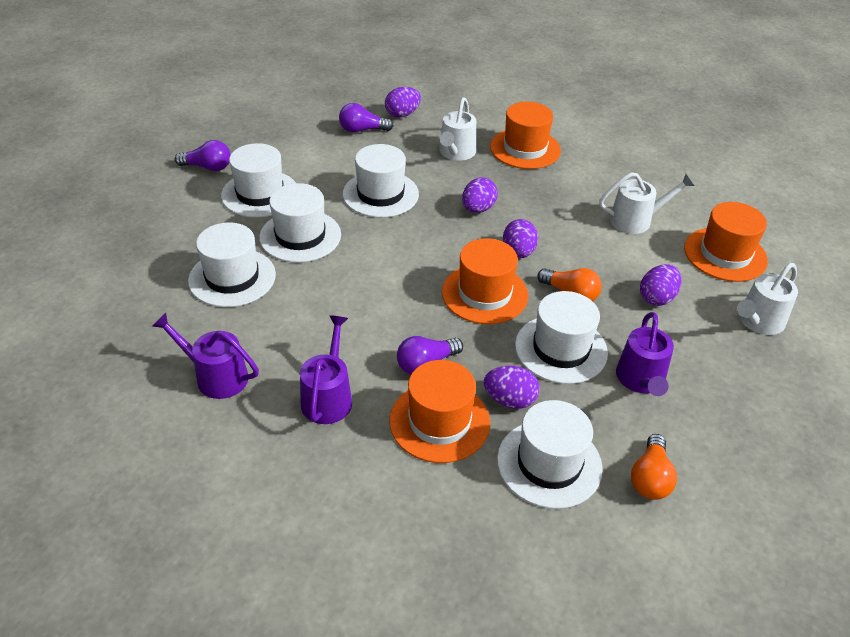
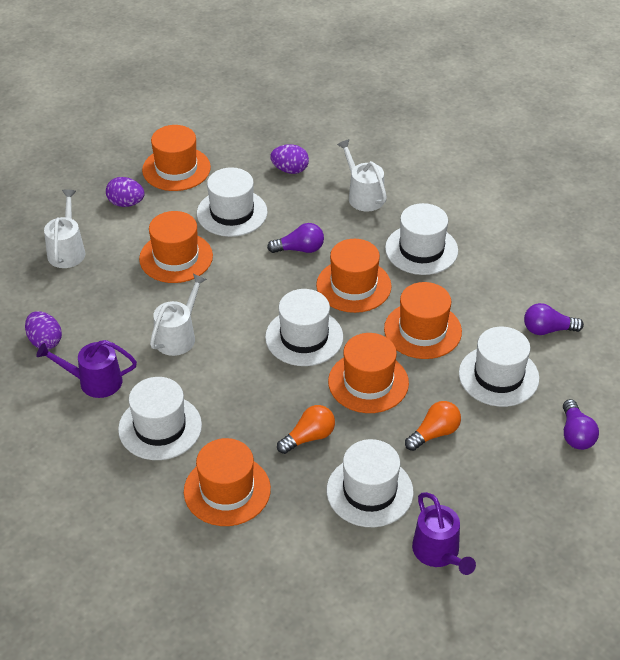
orange hat: [389,360,490,463] [442,238,528,324] [490,102,561,169] [684,202,768,282] = 4 -> [139,211,213,283] [142,125,211,191] [184,438,271,526] [316,239,392,313] [328,333,409,413] [384,282,462,359] = 6
purple egg: [385,87,421,118] [462,177,498,213] [484,366,540,409] [503,219,538,258] [640,264,682,306] = 5 -> [25,311,62,349] [106,177,145,207] [270,144,309,174] = 3
purple watering can: [152,313,259,399] [300,315,352,424] [616,312,674,396] = 3 -> [36,340,137,398] [412,492,476,575] = 2

